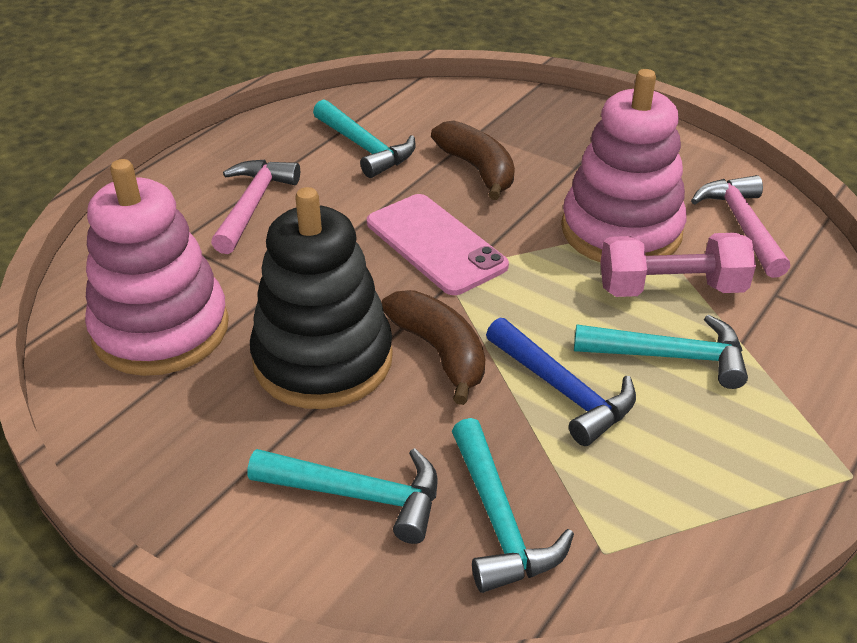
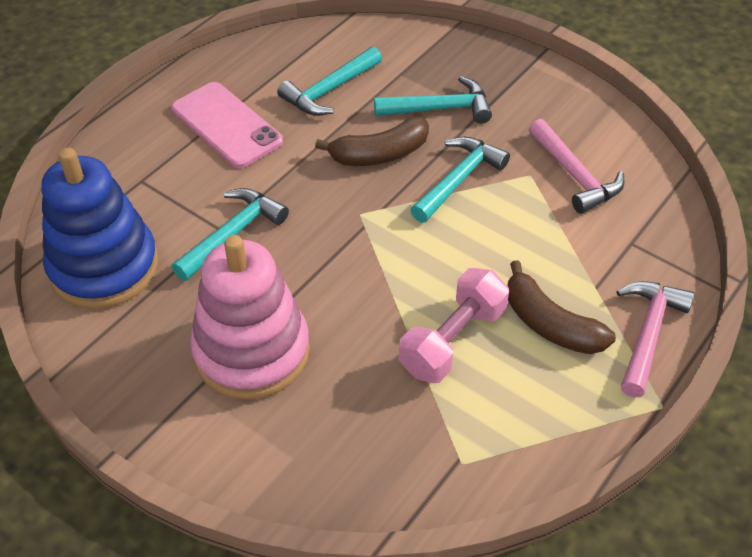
black stacking toy: [250,187,393,409] = 1 -> none = 0
blue hammer: [486,318,636,446] = 1 -> none = 0
blue stacking toy: none = 0 -> [41,148,158,309] = 1
pink stacking toy: [85,159,229,376] [561,69,687,262] = 2 -> [190,235,310,399] = 1

